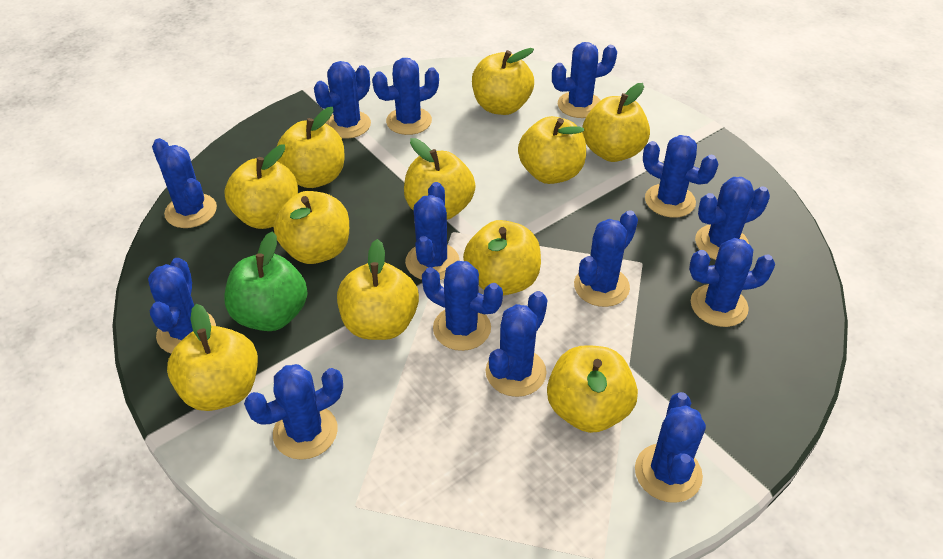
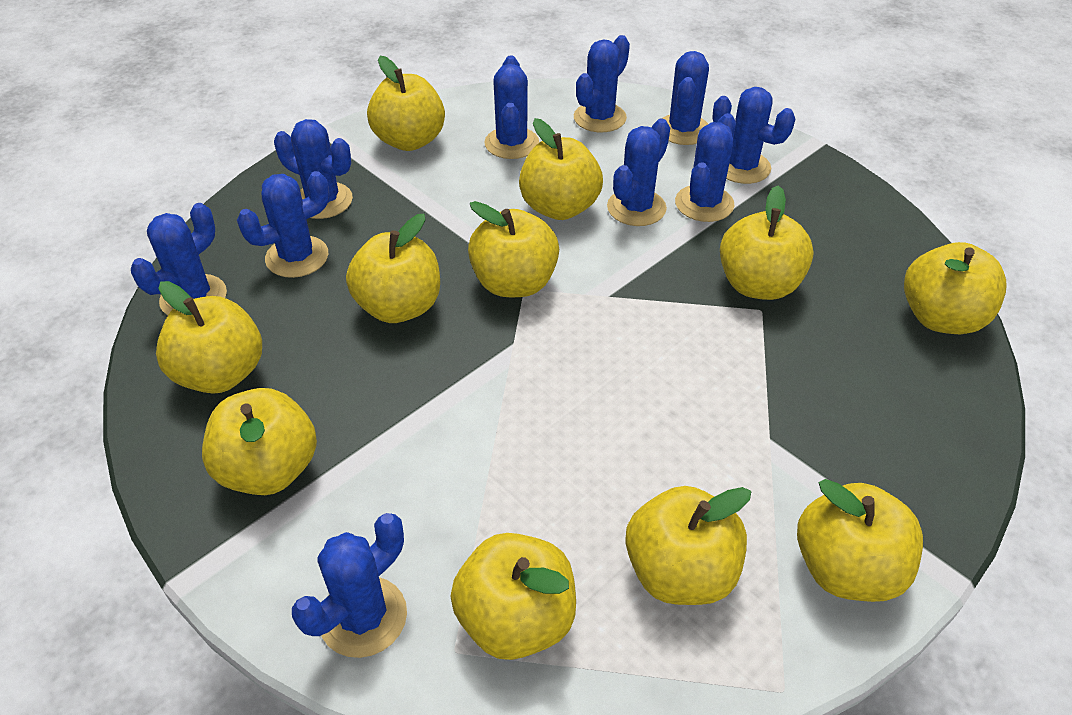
blue cactus: [148,258,216,353] [152,138,217,228] [244,364,343,460] [314,61,371,139] [372,58,439,135] [405,182,459,280] [422,261,503,351] [486,291,548,397] [552,42,617,118] [574,210,638,307] [635,392,706,503] [643,135,718,218] [689,238,775,327] [695,177,770,260] = 14 -> [131,203,227,315] [237,171,329,278] [274,119,353,219] [292,513,407,658] [484,55,539,159] [574,35,630,132] [607,119,670,226] [662,51,709,145] [675,113,736,222] [712,87,795,184] = 10
green apple: [224,231,308,331] = 1 -> none = 0

